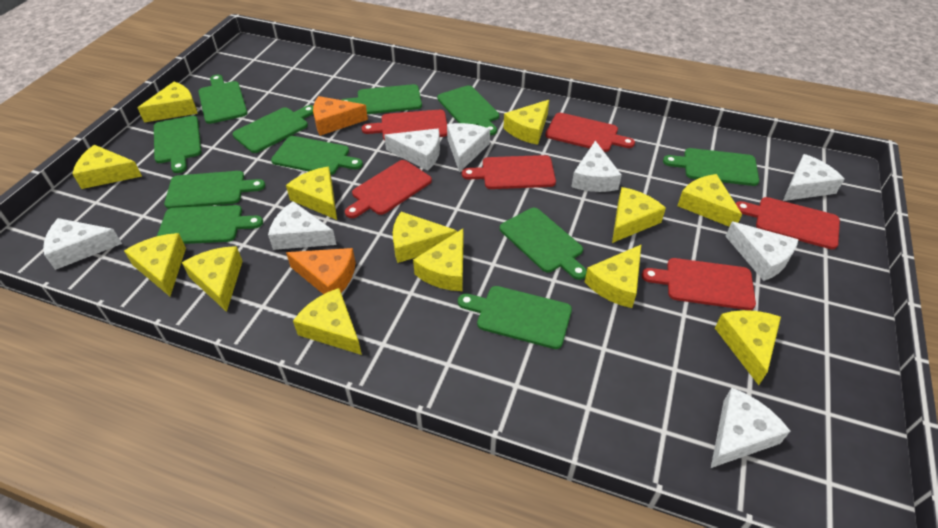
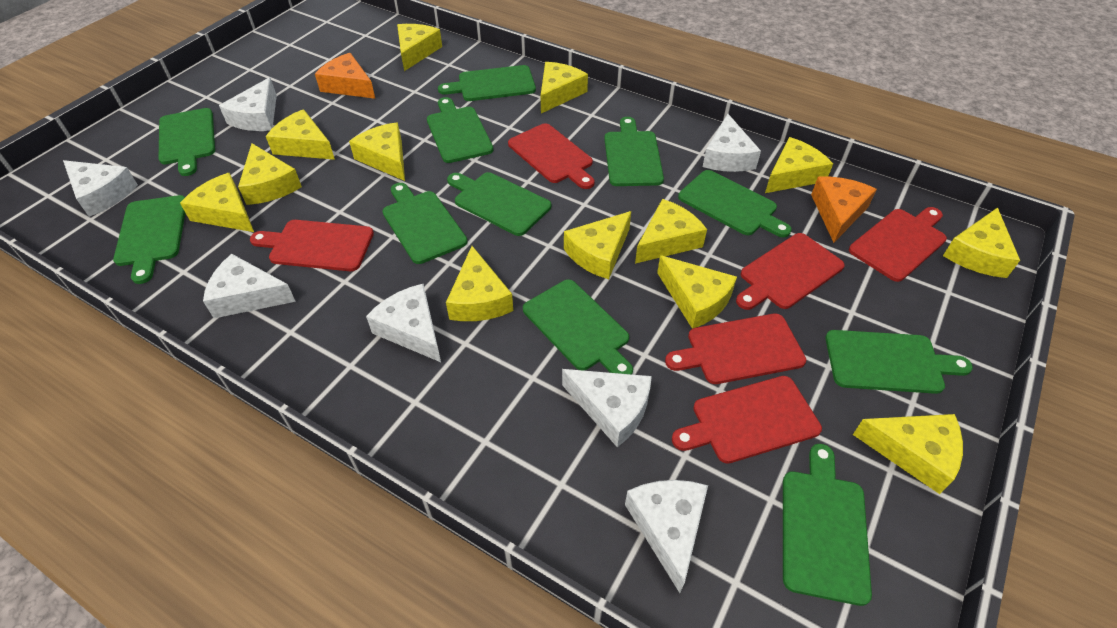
white cheese: [43,218,122,270] [268,201,336,250] [384,129,440,171] [447,123,490,172] [571,141,622,192] [711,388,790,468] [725,222,799,281] [783,154,845,201] = 8 -> [63,160,138,217] [203,254,296,318] [219,77,277,131] [366,284,441,362] [562,369,652,447] [625,480,708,593] [703,114,761,172] = 7

